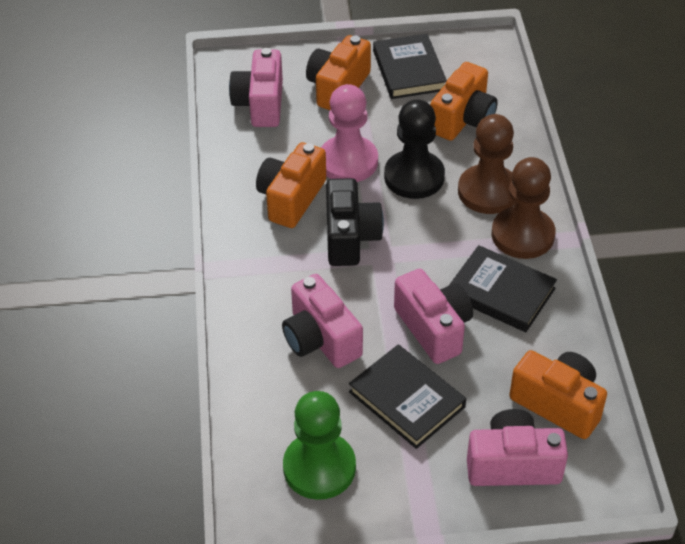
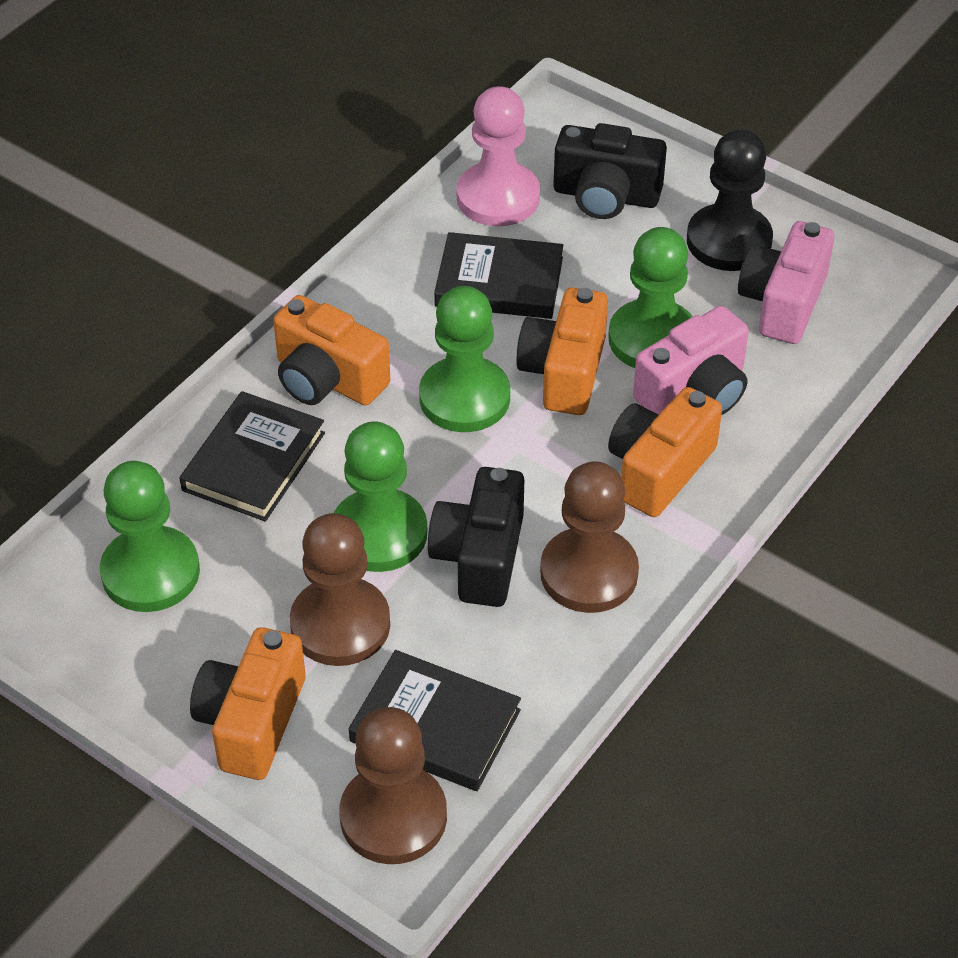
black camera: [326,178,384,266] = 1 -> [428,467,524,607] [553,123,667,219] = 2
brown pawn: [458,114,515,214] [492,157,555,259] = 2 -> [290,513,390,666] [339,707,447,864] [540,461,639,613] = 3
green pawn: [283,391,356,500] = 1 -> [100,461,200,612] [334,421,427,572] [419,286,510,432] [608,227,693,368] = 4
pink camera: [229,48,283,127] [282,274,363,368] [394,269,473,364] [467,409,568,486] = 4 -> [633,306,749,415] [738,221,834,344] = 2

